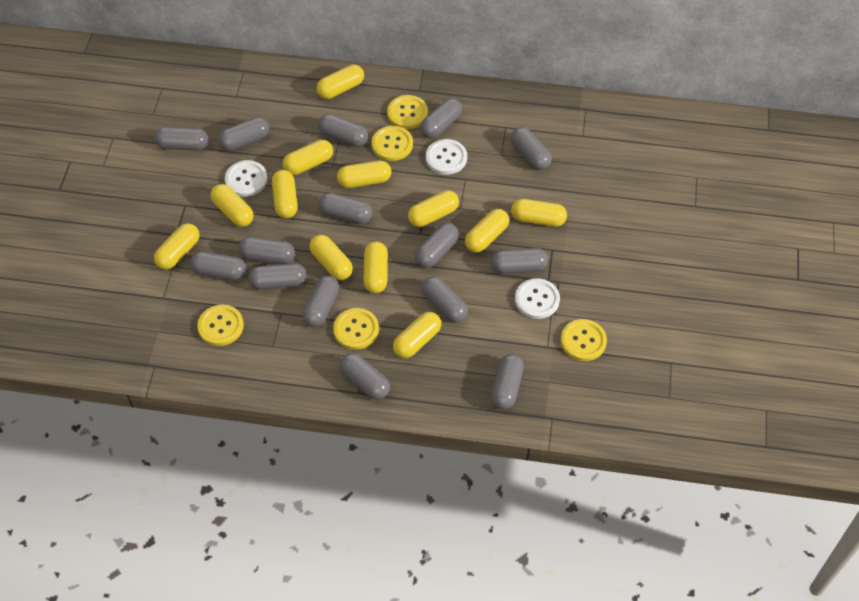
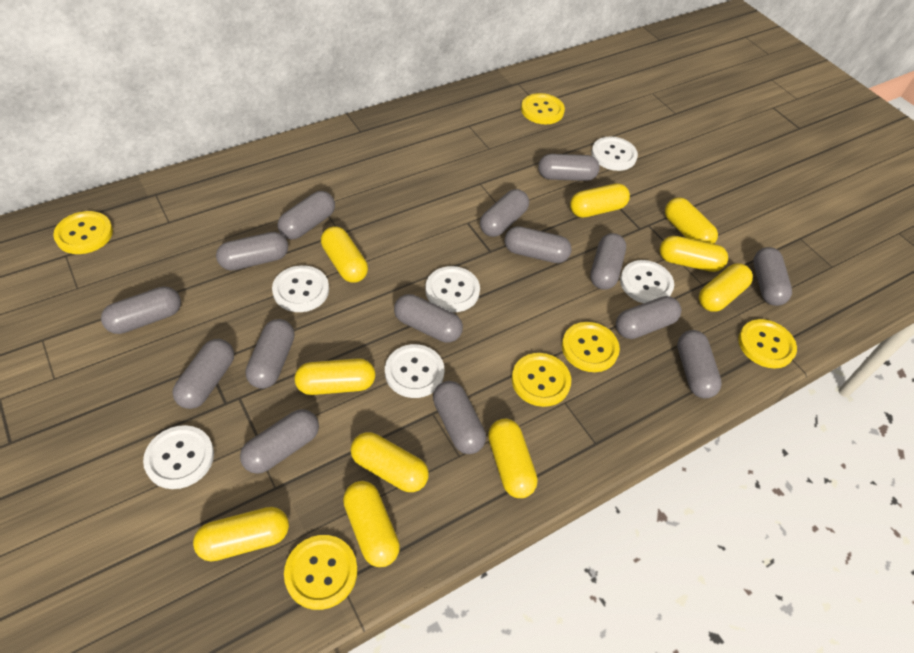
white button: [225,160,267,197] [426,139,467,175] [515,278,560,319] = 3 -> [143,425,214,489] [272,265,329,312] [385,344,445,398] [425,266,480,312] [591,136,638,171] [620,260,674,303] = 6
yellow button: [197,305,244,346] [333,308,379,350] [371,126,413,161] [387,95,428,129] [560,319,607,361] = 5 -> [53,211,113,254] [284,535,357,610] [512,353,571,407] [521,93,565,124] [562,322,620,372] [738,319,797,369] = 6
yellow capsule: [154,223,200,269] [210,184,254,227] [272,170,298,218] [283,140,333,175] [309,235,353,280] [317,64,364,99] [337,160,391,188] [363,241,388,293] [393,312,441,358] [408,190,459,227] [465,209,509,253] [511,199,567,227] = 12 -> [193,507,289,561] [295,358,375,395] [321,226,368,283] [343,481,400,567] [351,432,429,492] [488,419,538,498] [570,183,630,218] [660,236,728,272] [665,197,718,244] [699,263,753,312] = 10

